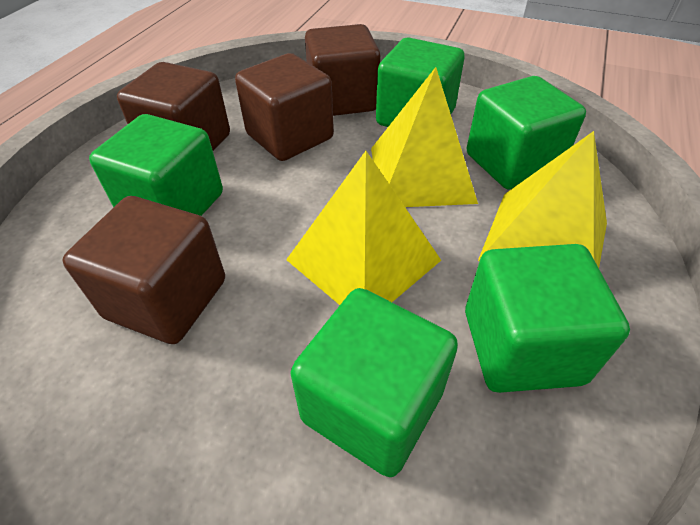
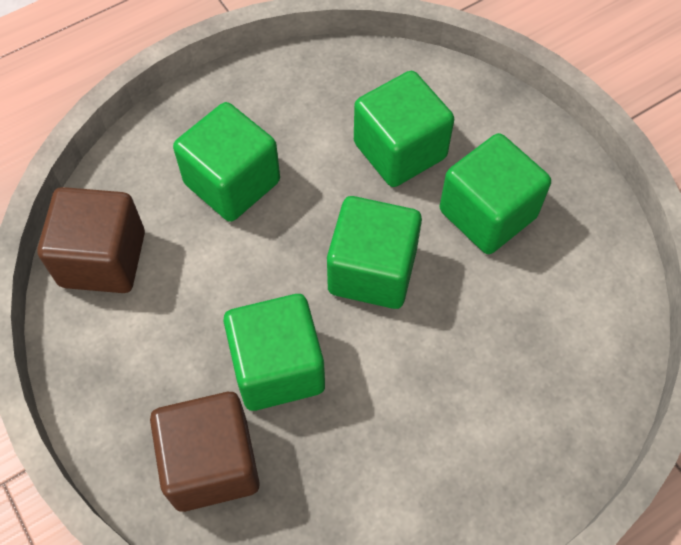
brown cube: [62,196,225,344] [117,62,230,151] [235,53,334,161] [305,24,380,116] = 4 -> [38,187,145,293] [150,392,260,512] = 2
yellow pyramid: [286,151,441,305] [371,67,478,207] [478,131,607,268] = 3 -> none = 0

